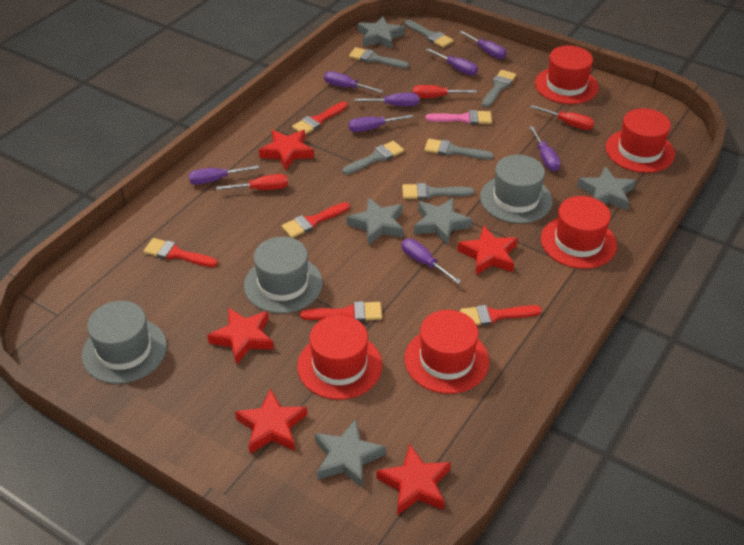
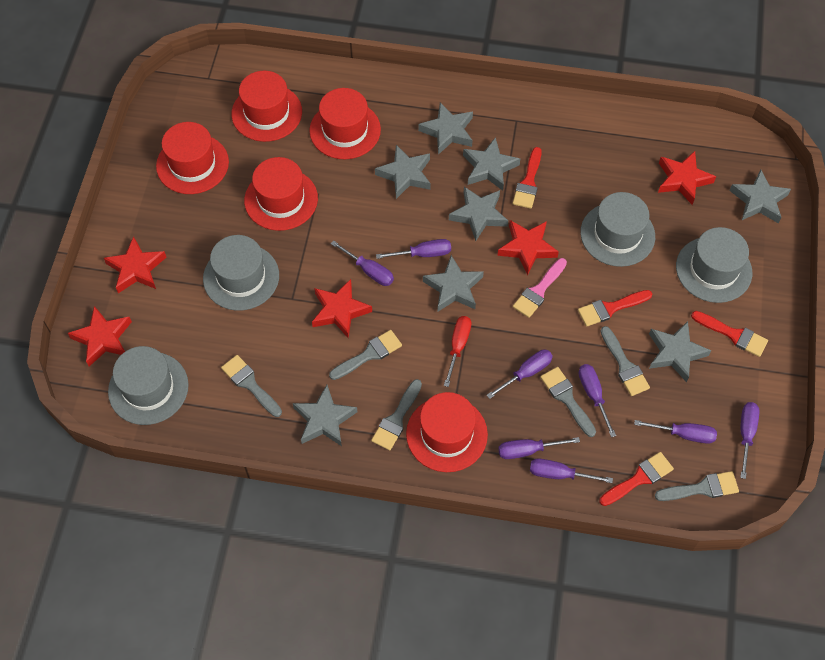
grey hat: [82,301,167,384] [244,237,323,313] [480,155,552,223] = 3 -> [108,346,189,425] [203,235,279,311] [580,192,655,267] [676,227,752,303] = 4
grey star: [315,419,386,489] [347,197,404,246] [358,16,404,49] [414,198,472,245] [577,166,636,210] = 5 -> [293,385,358,446] [375,145,431,199] [418,102,473,155] [423,255,484,312] [449,187,508,241] [463,137,520,191] [649,321,711,382] [729,170,791,223] = 8
red brush: [144,238,218,267] [282,202,350,238] [292,102,347,135] [300,301,382,321] [460,305,542,326] = 5 -> [513,147,542,209] [578,290,652,327] [599,452,674,506] [691,311,768,357] = 4
red screwdriver: [216,174,288,190] [413,85,477,98] [530,105,594,130] = 3 -> [444,316,471,387] = 1

